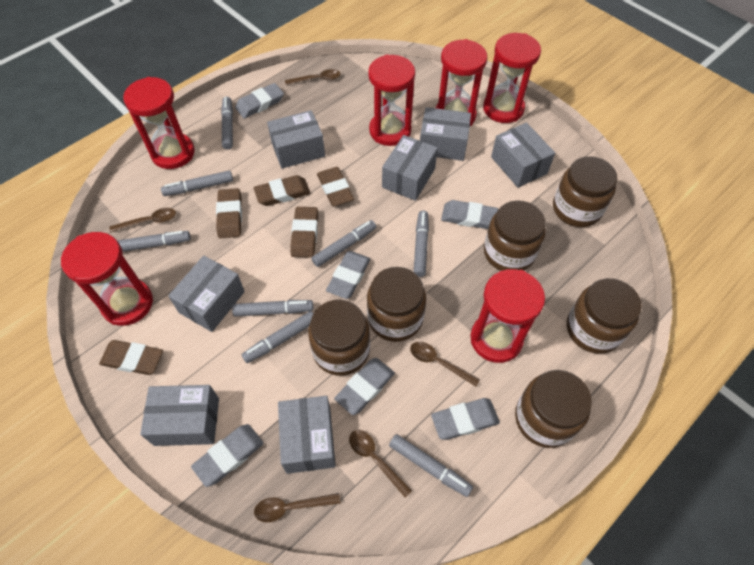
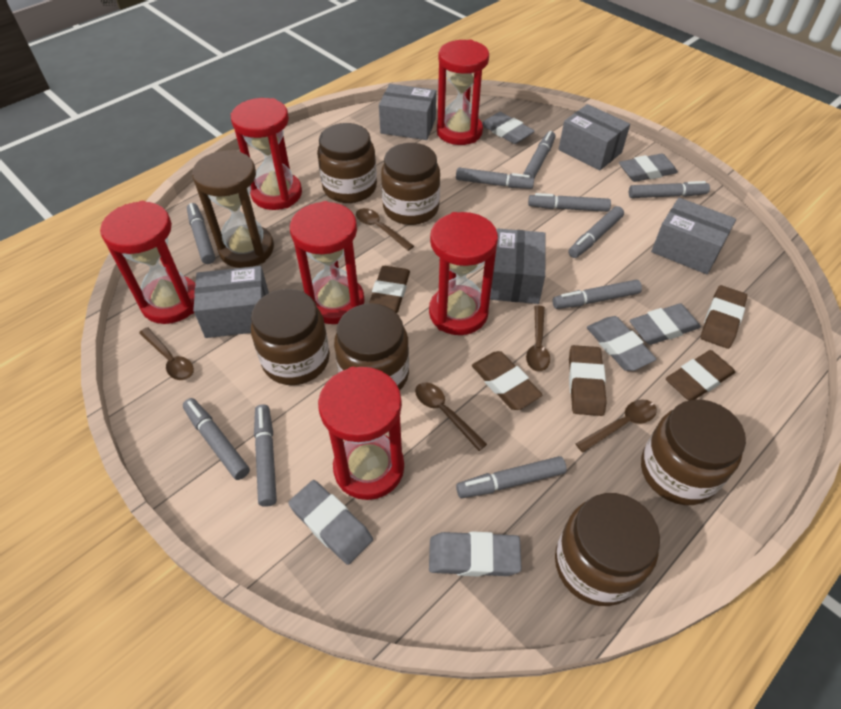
brown hourglass: none = 0 -> [192,150,274,268] = 1
grey box: [140,385,219,446] [168,256,245,332] [267,110,325,169] [278,396,336,474] [382,135,438,201] [420,107,471,161] [491,123,555,188] = 7 -> [193,266,269,338] [379,84,436,140] [490,229,546,304] [558,104,630,171] [651,198,736,274] = 5
grey marker: [117,231,191,252] [161,171,233,196] [221,97,233,150] [232,300,313,317] [241,311,314,363] [311,220,376,267] [389,434,473,497] [414,210,429,277] = 8 -> [183,398,250,480] [187,203,215,264] [254,404,277,507] [456,168,534,189] [456,456,567,498] [523,131,555,178] [528,193,611,212] [553,280,642,309] [568,206,624,258] [629,181,710,198] = 10

